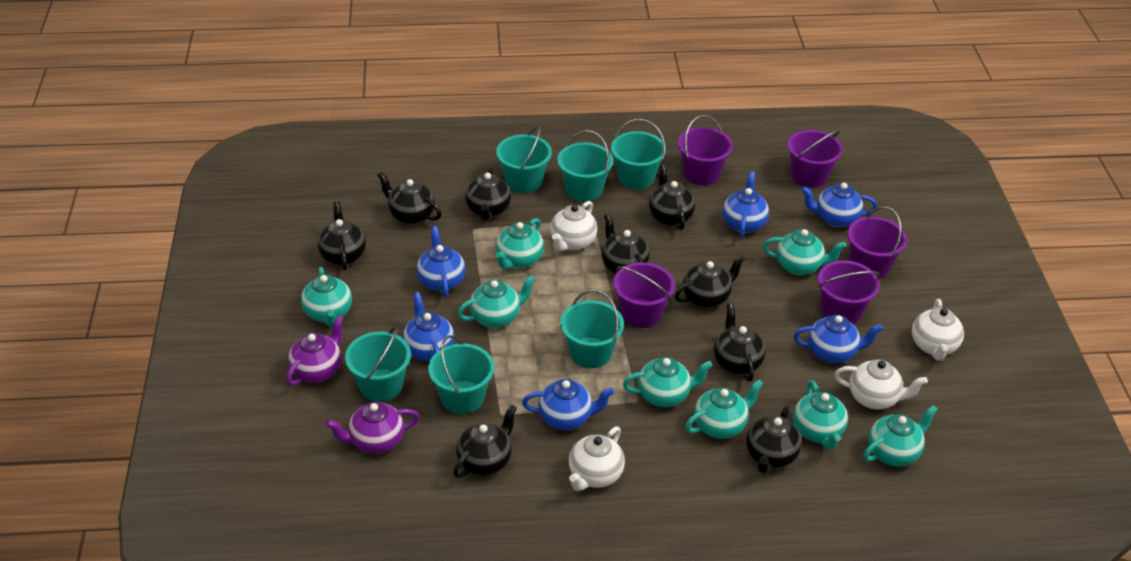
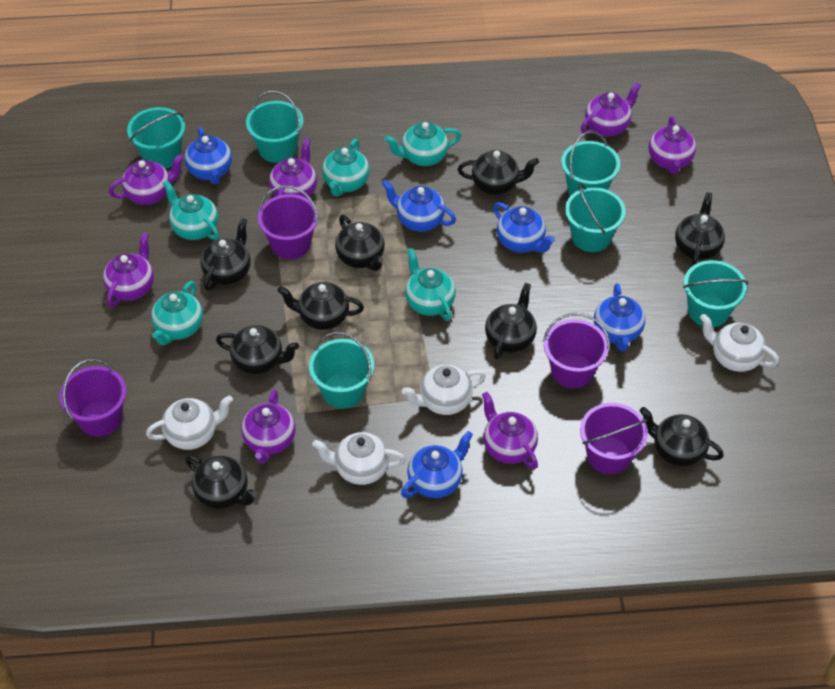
blue teapot: [403,292,455,361] [416,226,466,297] [522,379,614,430] [722,172,769,237] [793,315,883,363] [801,183,877,228] = 6 -> [184,127,232,184] [382,180,456,232] [401,431,473,498] [493,202,555,253] [594,283,645,351] = 5
purple bucket: [613,262,675,328] [678,115,733,185] [787,130,843,188] [818,260,880,324] [847,206,907,279] = 5 -> [59,359,126,437] [258,185,318,259] [543,313,610,388] [580,403,648,474] = 4
purple teapot: [286,315,344,386] [326,402,419,454] = 2 -> [103,232,154,307] [109,154,184,205] [241,389,296,464] [269,138,317,198] [482,392,538,469] [581,82,641,136] [649,116,696,174] = 7
turquoise teapot: [301,267,352,327] [457,275,536,328] [495,218,544,269] [623,357,713,407] [685,379,764,439] [763,229,846,275] [793,381,848,450] [863,405,938,466] = 8 -> [151,281,203,345] [163,180,219,240] [322,139,370,196] [385,121,461,166] [405,248,456,321] = 5

